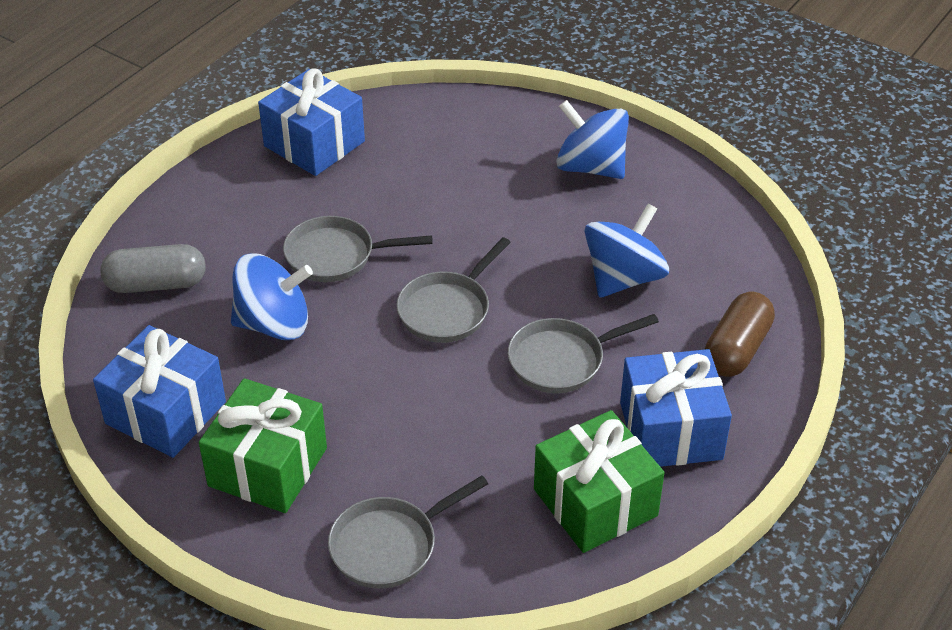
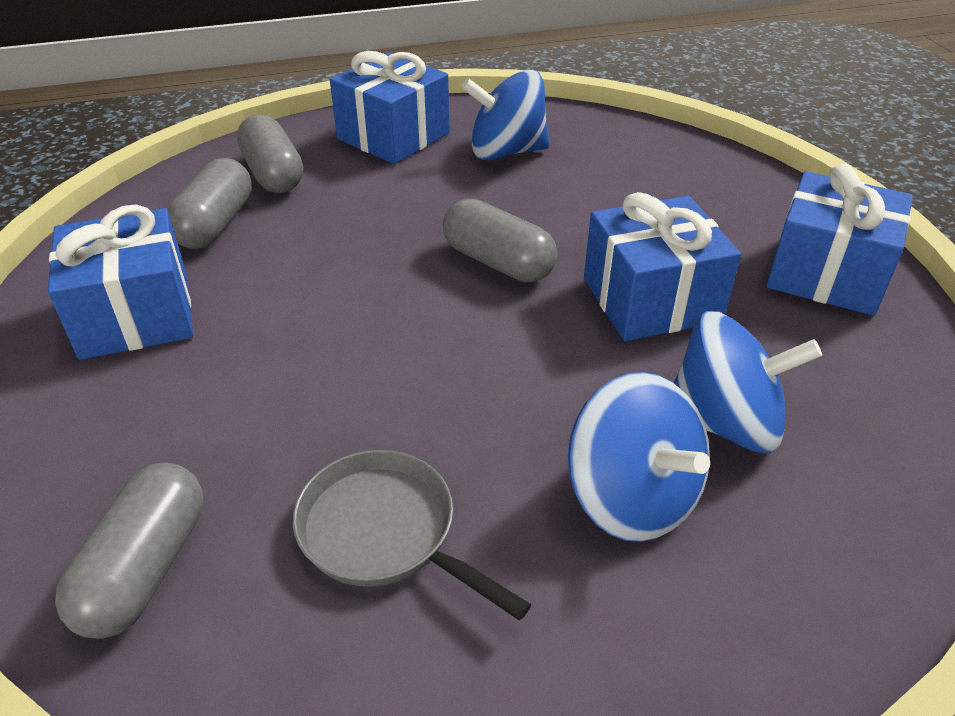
blue gift: [93,325,226,458] [258,69,365,176] [620,349,732,467] = 3 -> [48,205,193,360] [330,51,450,164] [584,192,741,341] [766,164,913,316] = 4
brown capsule: [704,292,775,377] = 1 -> none = 0
green gift: [199,378,327,513] [534,410,665,553] = 2 -> none = 0
grey capsule: [100,244,206,293] = 1 -> [55,463,203,639] [167,158,252,249] [237,114,303,193] [443,199,557,282] = 4
grey pan: [283,216,433,282] [328,476,488,589] [397,237,511,343] [508,314,659,393] = 4 -> [293,450,532,620] = 1

